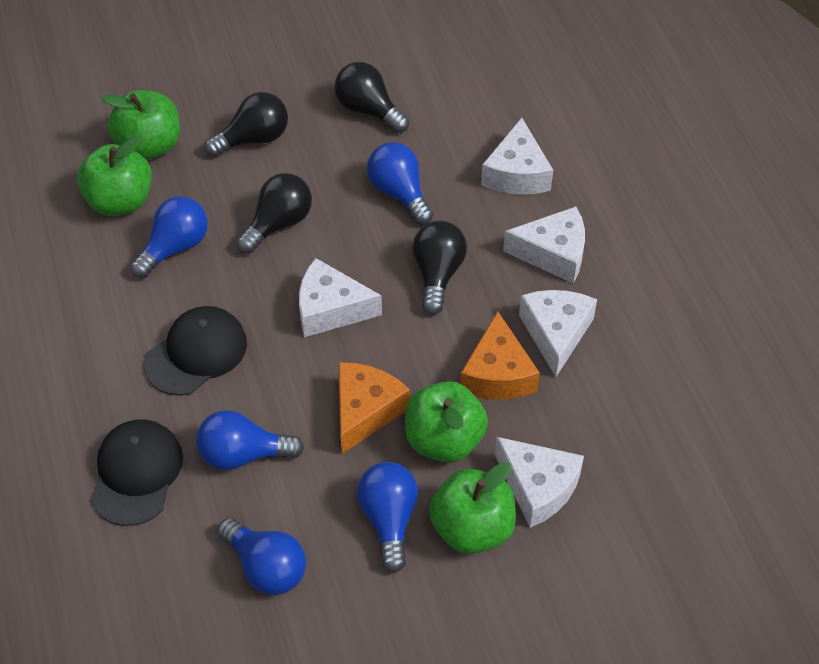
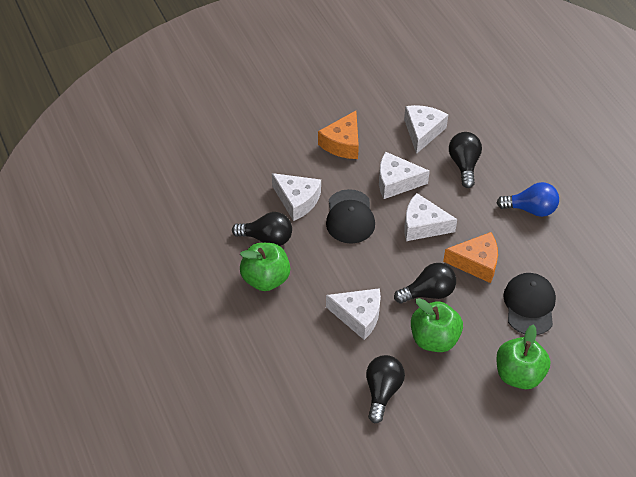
blue light bulb: [130,196,208,278] [196,410,304,470] [218,517,306,595] [357,462,418,573] [367,142,433,225] = 5 -> [497,182,559,217] = 1
green apple: [77,135,152,216] [102,90,180,160] [405,381,488,463] [429,462,516,554] = 4 -> [240,243,290,291] [411,298,463,352] [496,324,550,389] = 3

